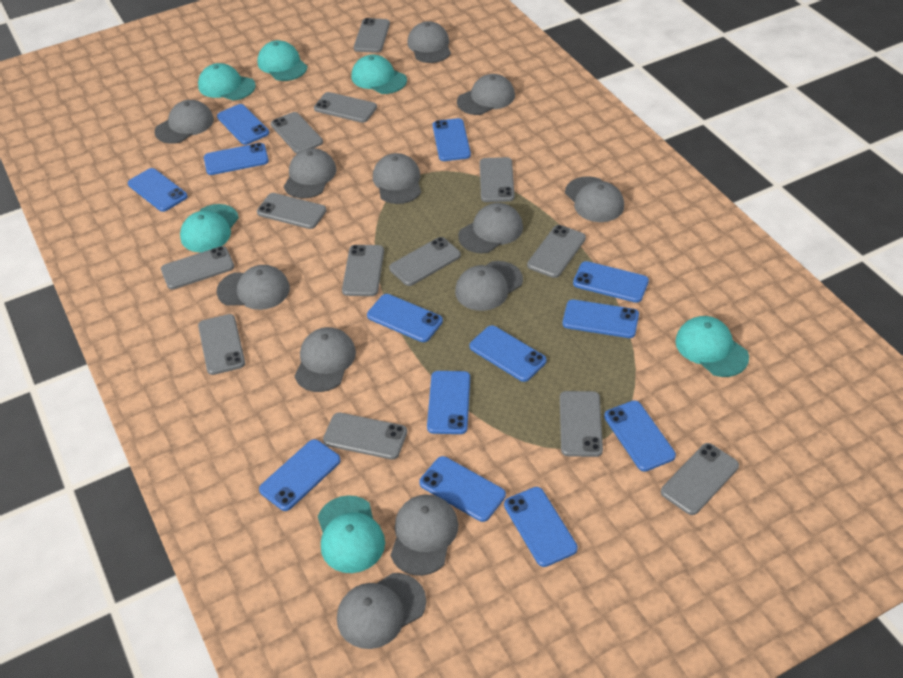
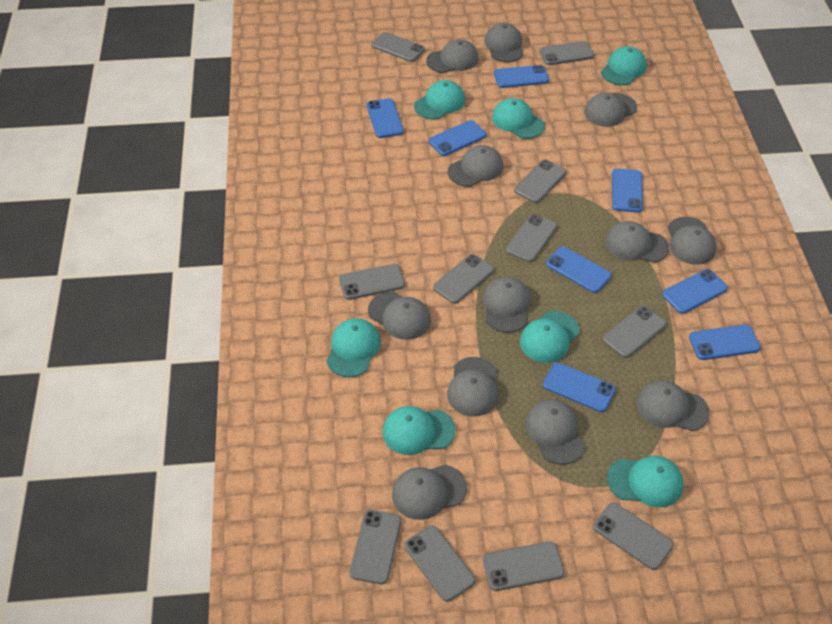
blue phone: [128,168,188,212] [204,143,269,175] [217,104,269,145] [259,439,341,511] [367,294,443,342] [419,456,506,522] [427,371,470,434] [433,118,471,161] [469,325,546,382] [504,487,578,567] [563,300,639,338] [573,261,649,303] [604,400,676,471] = 13 -> [367,98,404,138] [429,120,487,156] [494,65,549,88] [543,362,616,412] [546,247,612,293] [612,168,643,213] [662,269,728,314] [689,325,761,360] = 8
grey phone: [161,246,234,289] [198,314,245,375] [257,193,327,229] [271,112,323,154] [314,92,377,123] [323,412,407,460] [342,245,384,296] [354,18,390,53] [389,237,461,286] [480,157,514,202] [527,225,586,278] [560,391,603,457] [661,443,739,515] = 13 -> [339,264,405,300] [350,510,401,584] [372,32,425,62] [404,525,476,602] [433,254,494,304] [483,542,565,591] [506,214,557,262] [514,159,567,203] [539,41,594,65] [593,502,674,570] [602,306,666,358] = 11
turquoise cap: [180,204,239,253] [198,63,256,100] [257,40,307,81] [318,495,385,573] [351,55,407,94] [675,316,749,377] = 6 -> [326,319,381,377] [383,406,456,455] [414,80,465,119] [492,98,545,139] [520,311,580,363] [601,46,647,85] [607,456,684,507] = 7

